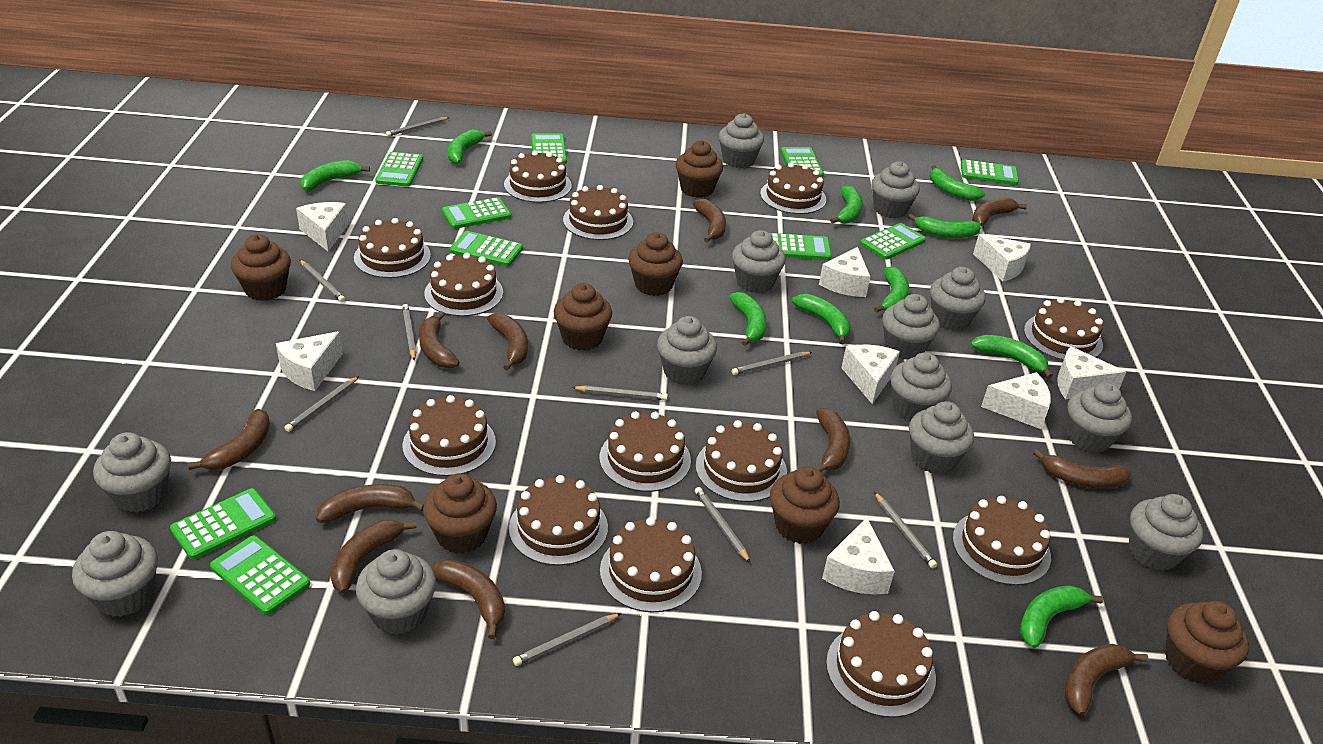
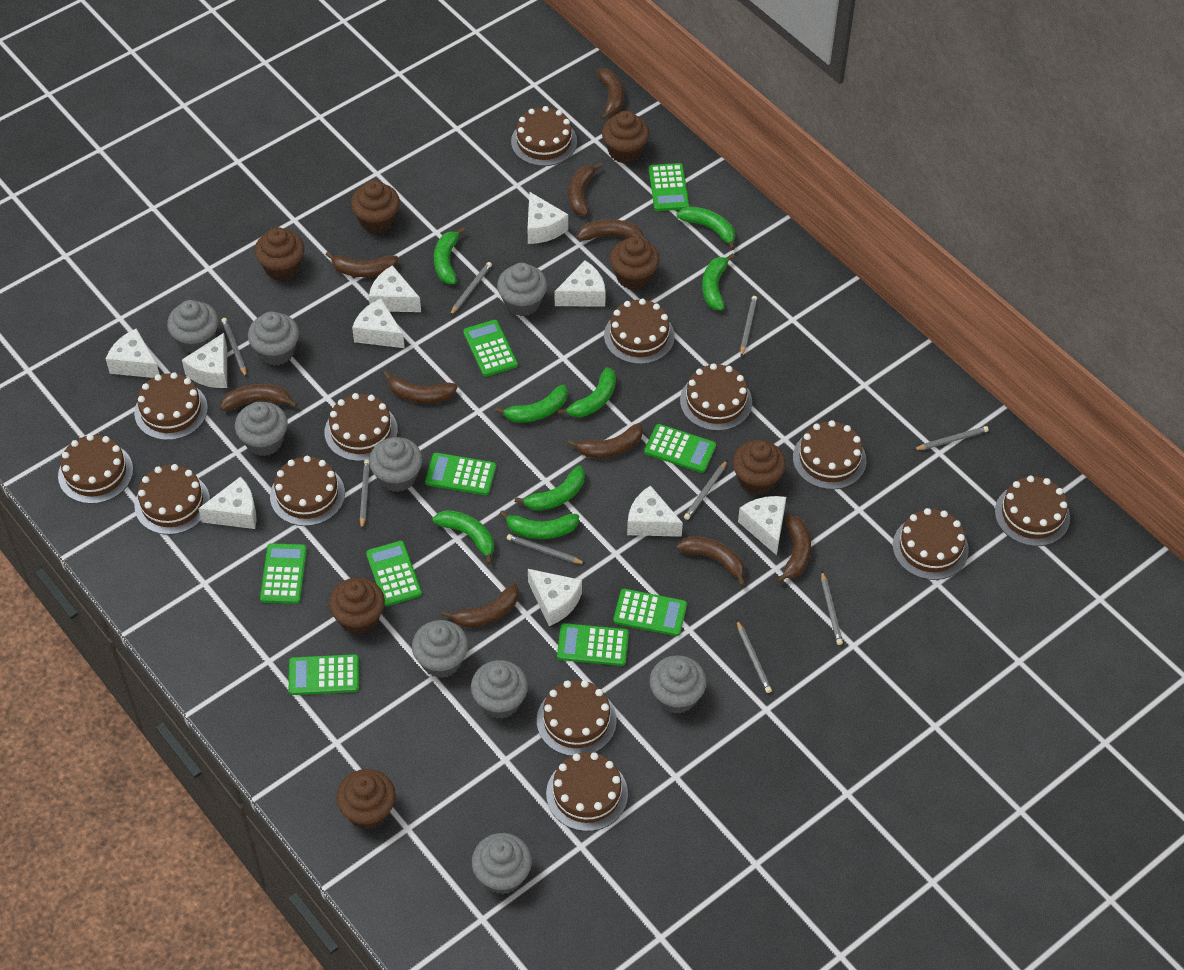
brown banana: [188,409,270,470] [316,484,424,523] [330,520,416,593] [419,311,460,368] [431,559,505,639] [487,313,528,371] [693,198,726,242] [816,408,850,472] [972,198,1027,226] [1033,449,1131,488] [1065,644,1148,715] = 11 -> [220,384,298,411] [326,251,399,277] [383,371,458,403] [442,583,519,627] [568,163,602,216] [568,423,643,458] [577,219,650,242] [596,68,624,120] [676,536,746,586] [776,515,811,583] = 10
green banana: [301,160,370,191] [448,129,492,164] [729,292,767,346] [792,294,851,344] [830,185,863,224] [874,266,909,313] [908,214,981,238] [930,165,985,201] [970,335,1053,378] [1020,585,1103,648] = 10 -> [433,510,494,564] [434,227,465,284] [495,385,568,423] [500,510,579,539] [515,466,585,511] [558,367,616,417] [677,206,735,250] [702,253,735,311] = 8
green calculator: [170,488,276,560] [210,536,310,615] [375,152,423,187] [442,197,511,229] [450,231,523,267] [531,133,567,164] [770,233,832,260] [780,147,824,177] [860,223,926,260] [961,160,1019,185] = 10 -> [260,543,307,604] [289,654,359,695] [366,541,422,606] [425,453,496,495] [463,320,518,377] [557,623,629,666] [613,589,687,636] [644,424,716,473] [649,163,689,211] = 9
grey cupcake: [72,531,158,617] [93,432,171,512] [356,549,436,635] [657,316,717,385] [719,113,764,168] [732,230,786,293] [871,161,920,218] [882,294,940,360] [890,352,952,421] [909,401,974,474] [930,267,986,331] [1067,382,1132,453] [1129,494,1203,571] = 13 -> [167,300,219,353] [235,402,288,456] [248,311,299,366] [369,437,422,492] [412,620,468,678] [471,660,528,719] [472,833,532,894] [497,263,547,316] [649,655,707,714] = 9
white cheese: [276,331,343,391] [296,202,349,252] [819,247,871,297] [822,517,895,595] [841,345,900,404] [973,234,1031,282] [981,372,1051,429] [1057,346,1126,399] = 8 -> [106,328,160,378] [182,333,227,388] [198,476,257,529] [352,298,405,348] [369,265,421,312] [528,192,568,244] [528,569,582,626] [555,260,606,307] [627,485,683,537] [738,496,786,555] = 10

